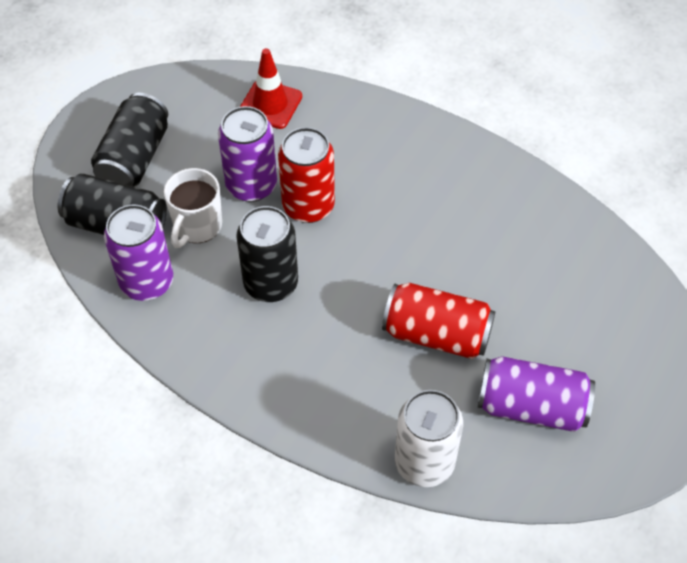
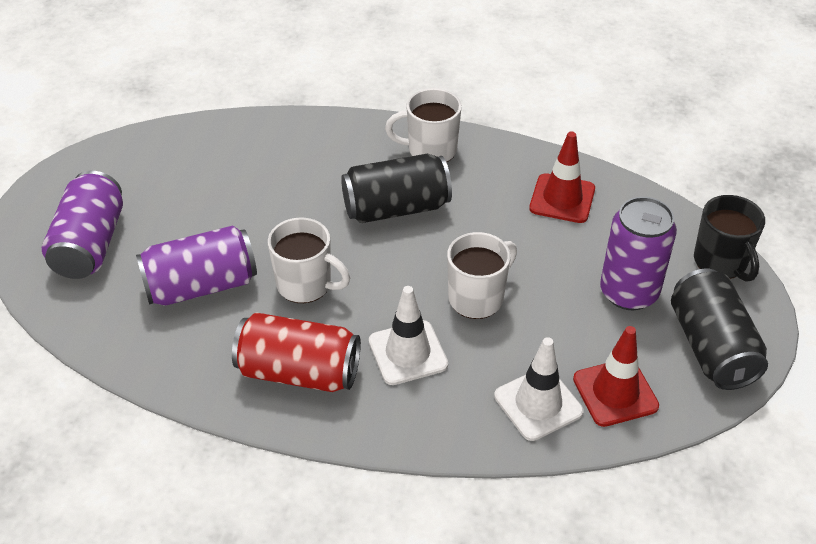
black can: [58,173,167,235] [91,93,168,187] [236,206,298,302] = 3 -> [341,154,452,223] [671,269,768,390] = 2
black mug: none = 0 -> [694,195,765,282] = 1
red can: [278,127,335,223] [382,283,495,359] = 2 -> [232,313,361,392] = 1
red traffic cone: [240,48,302,129] = 1 -> [529,131,595,223] [573,326,659,427] = 2
white can: [395,390,463,487] = 1 -> none = 0
white mug: [164,168,222,248] = 1 -> [268,217,350,303] [385,88,462,163] [447,232,517,319] = 3
white traffic cone: none = 0 -> [369,286,448,385] [494,337,584,441] = 2

